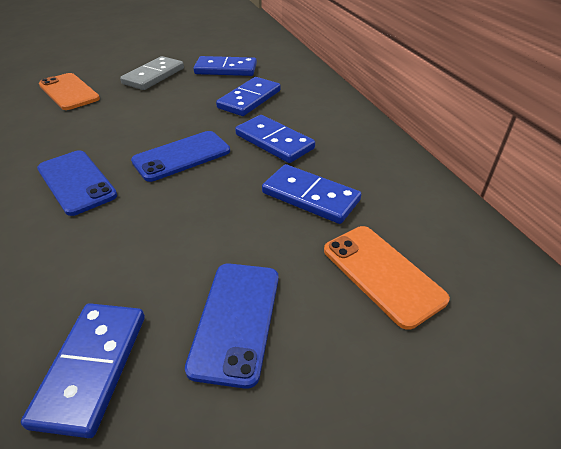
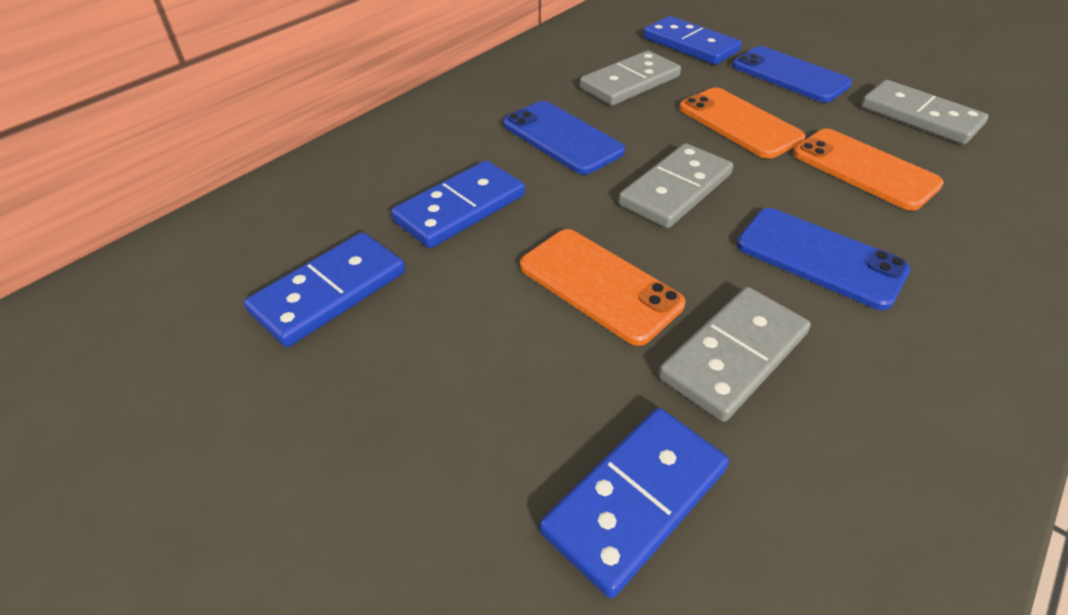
blue domino: [21,303,145,438] [194,56,257,76] [216,77,281,116] [235,115,315,163] [262,164,361,224] = 5 -> [244,232,405,347] [391,160,525,248] [539,408,729,598] [643,16,742,65] = 4
grey domino: [120,56,184,90] = 1 -> [580,51,681,106] [618,143,733,228] [658,287,811,422] [861,80,989,145] = 4
orange phone: [39,73,100,110] [324,226,450,330] = 2 -> [520,229,685,346] [679,88,806,159] [793,128,944,211] = 3

